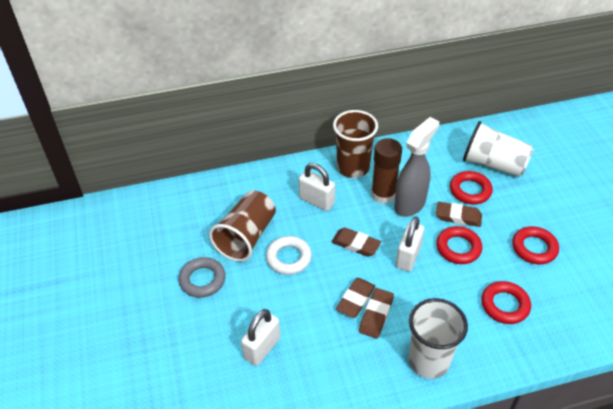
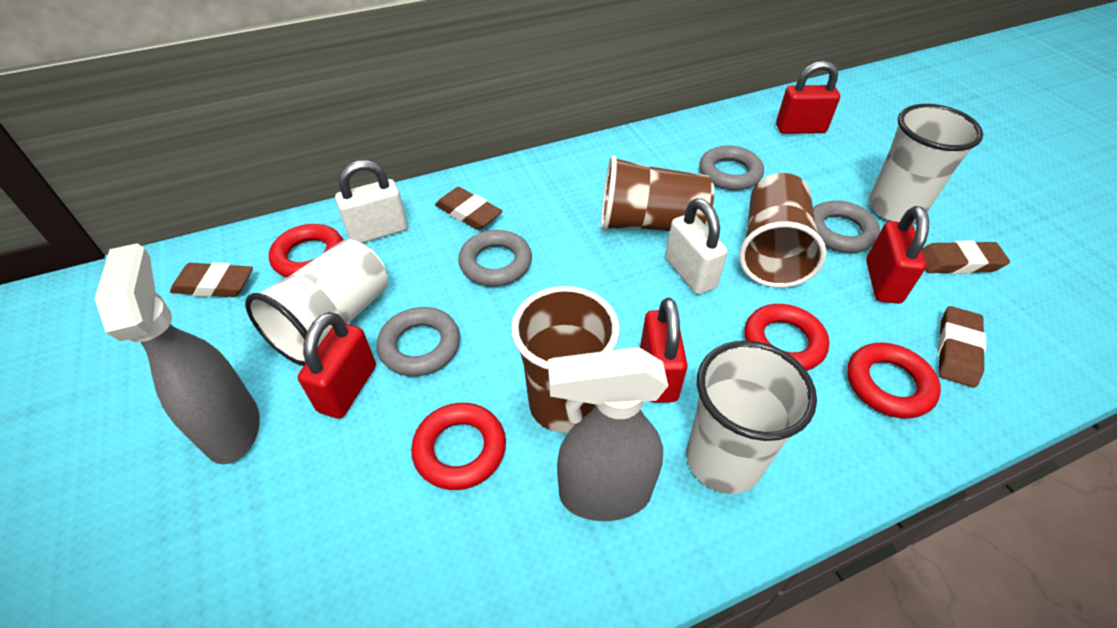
brown cup: [209,190,276,262] [333,110,378,178] = 2 -> [511,286,620,433] [601,155,714,231] [739,173,826,288] = 3
brown glue stick: [371,138,402,204] = 1 -> none = 0
grey ring: [179,257,226,298] = 1 -> [377,307,460,376] [458,230,532,286] [699,145,764,190] [813,201,880,253] = 4
grey spray bottle: [394,117,439,217] = 1 -> [94,243,260,464] [548,347,668,521] = 2
red padlock: none = 0 -> [298,312,376,419] [640,298,688,403] [776,61,840,134] [866,206,929,304] = 4
white cup: [408,298,468,379] [463,121,534,177] = 2 -> [245,239,388,366] [686,340,817,494] [869,104,983,223] = 3
white padlock: [241,309,281,366] [299,163,335,211] [396,217,424,272] = 3 -> [335,160,408,243] [665,198,728,294] = 2
white ring: [266,236,312,275] = 1 -> none = 0

